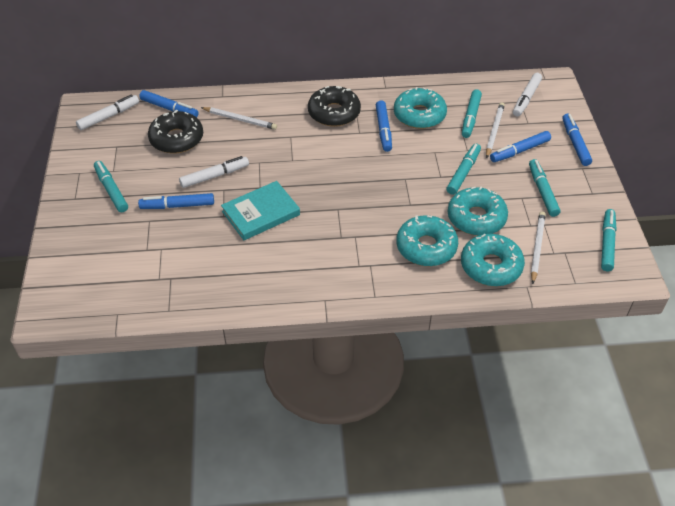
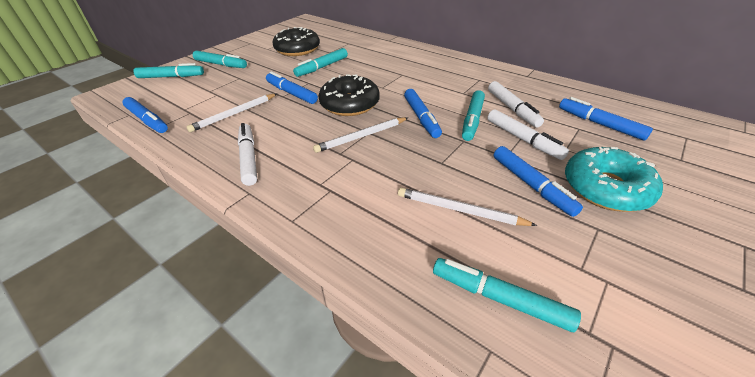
turquoise book: [221,181,300,240] = 1 -> none = 0
turquoise donut: [394,87,447,129] [396,215,458,266] [448,186,508,236] [461,234,525,286] = 4 -> [565,147,663,212] = 1

